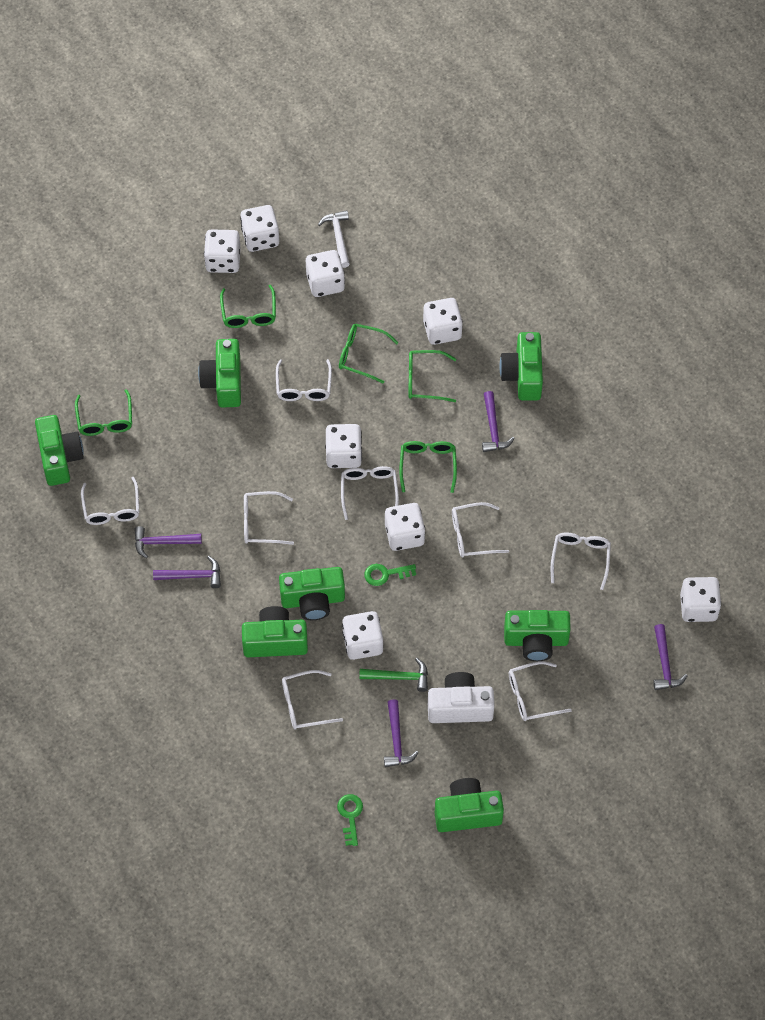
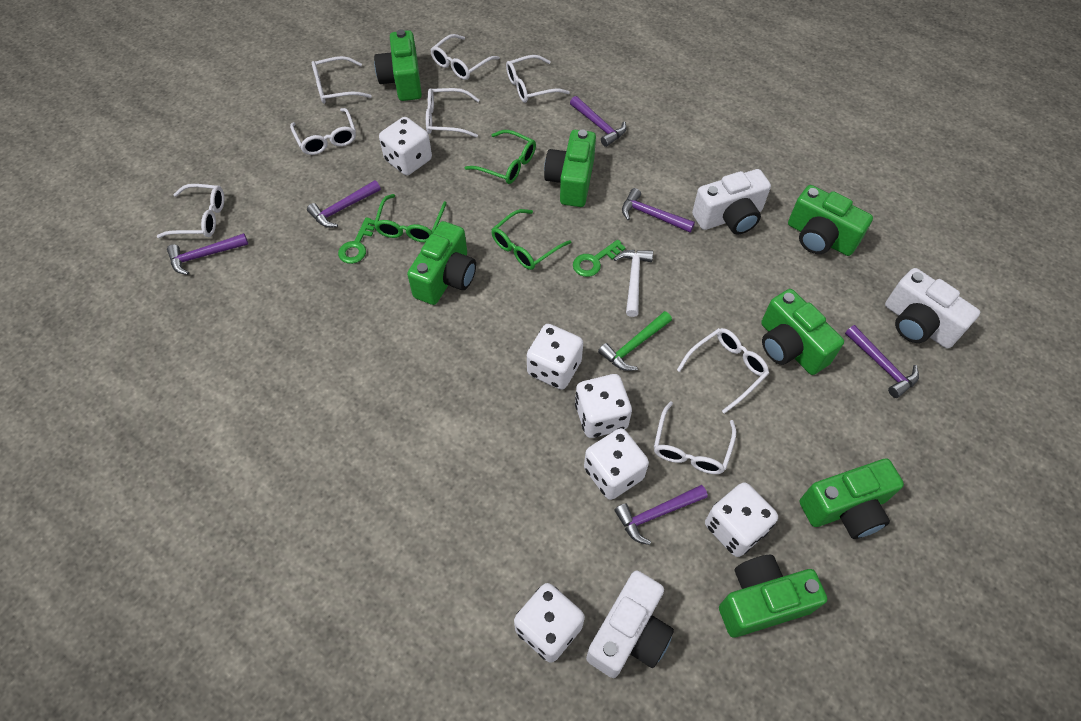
green glasses: [75,389,132,436] [220,285,276,328] [339,324,399,383] [399,441,457,493] [408,350,456,402] = 5 -> [374,194,447,242] [464,130,536,184] [491,209,571,270] = 3
purple hammer: [134,526,202,559] [153,556,221,588] [384,699,419,767] [482,391,515,452] [653,624,688,690] = 5 -> [167,233,248,275] [307,180,381,228] [570,96,626,147] [614,485,708,545] [622,188,695,233] [845,325,919,398] = 6
white camera: [428,672,495,723] = 1 -> [586,571,674,678] [692,169,771,234] [885,268,980,349] = 3
white dice: [204,229,241,273] [240,205,279,252] [306,250,345,297] [325,424,362,468] [342,611,384,660] [385,503,425,551] [423,298,463,345] [680,577,721,622] = 8 -> [379,117,432,175] [514,583,585,663] [527,324,583,390] [575,374,632,438] [584,428,649,500] [705,482,778,557] = 6

